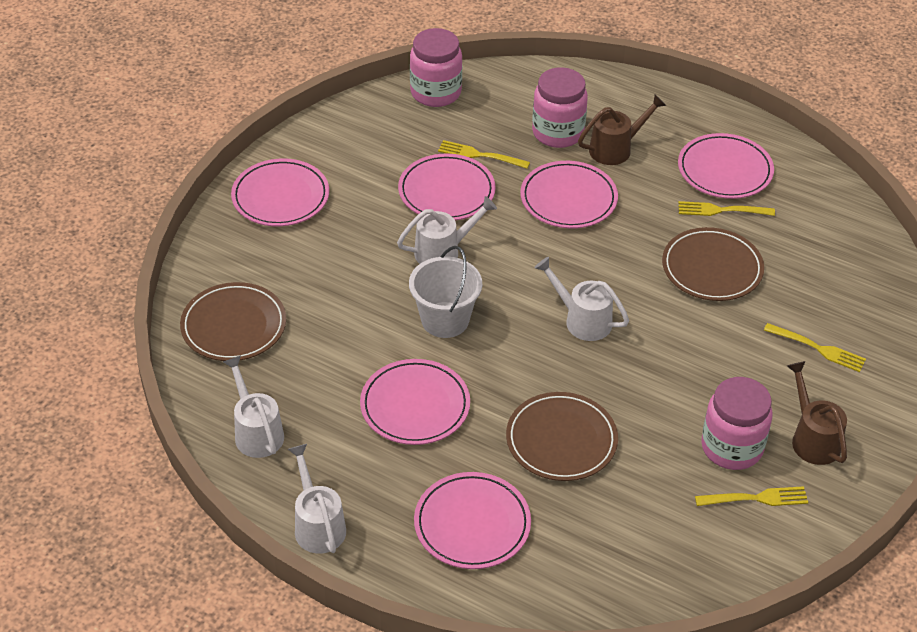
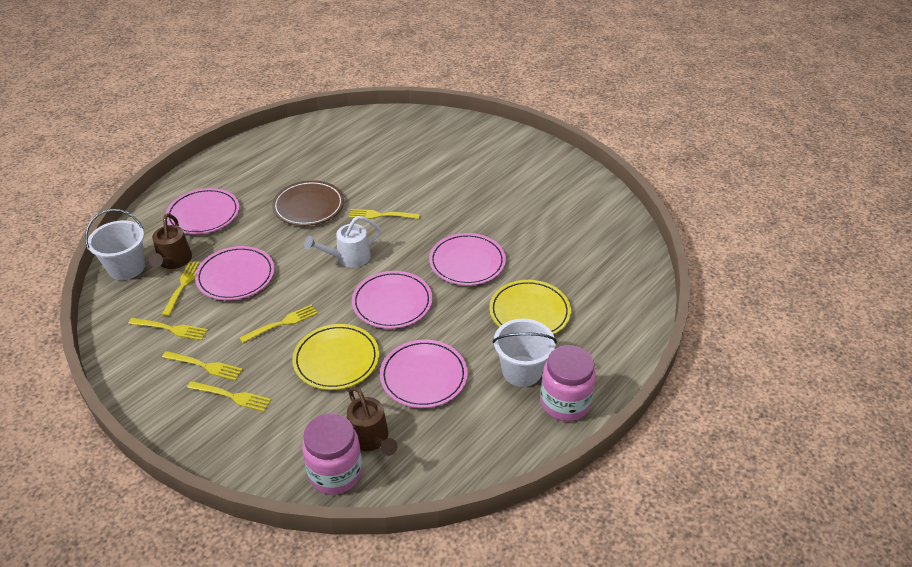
brown plate: [180,282,286,361] [506,392,618,481] [662,227,764,301] = 3 -> [272,180,344,226] = 1
pink jar: [410,28,462,107] [532,67,588,148] [701,377,773,470] = 3 -> [302,414,363,495] [540,345,596,421] = 2
pink plate: [231,159,329,226] [360,359,470,445] [398,154,496,220] [414,472,531,569] [520,161,618,228] [678,133,774,199] = 6 -> [166,188,239,235] [195,246,275,300] [352,271,432,329] [380,340,468,408] [429,233,506,286] = 5
white bucket: [409,246,482,338] = 1 -> [85,209,145,280] [492,319,557,387] = 2
white watering can: [223,355,284,458] [288,444,346,554] [397,196,497,264] [534,257,629,341] = 4 -> [304,216,381,268] = 1
yellow fork: [438,140,530,169] [678,201,775,216] [695,486,808,506] [764,323,866,372] = 4 -> [128,318,208,341] [162,262,201,316] [162,351,243,381] [187,381,271,412] [239,304,318,343] [349,209,420,219] = 6
yellow plate: none = 0 -> [292,324,379,390] [489,280,571,335] = 2

